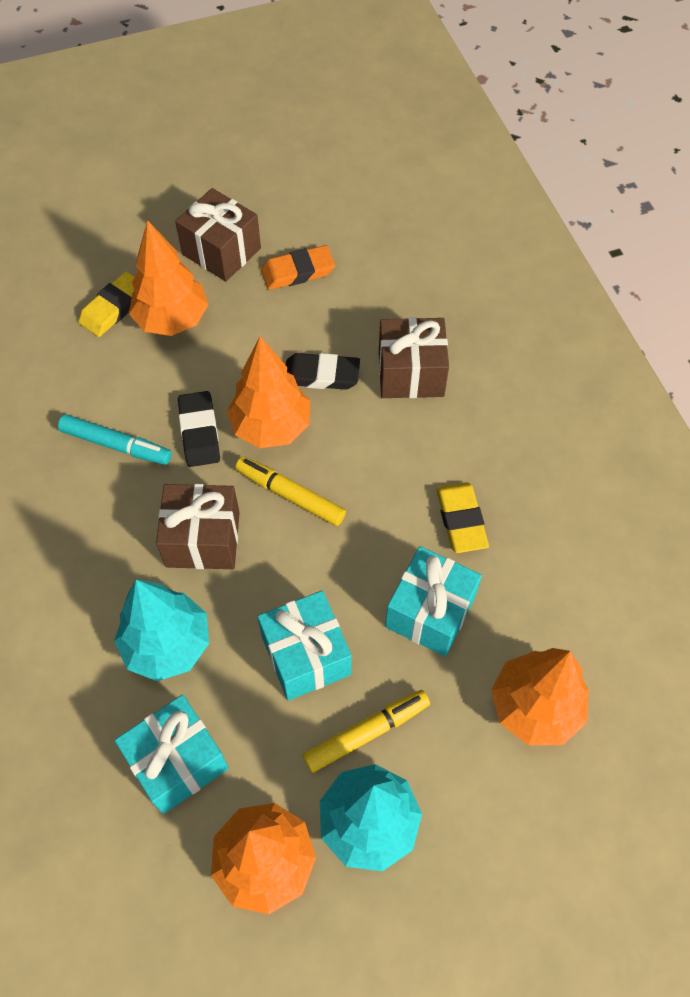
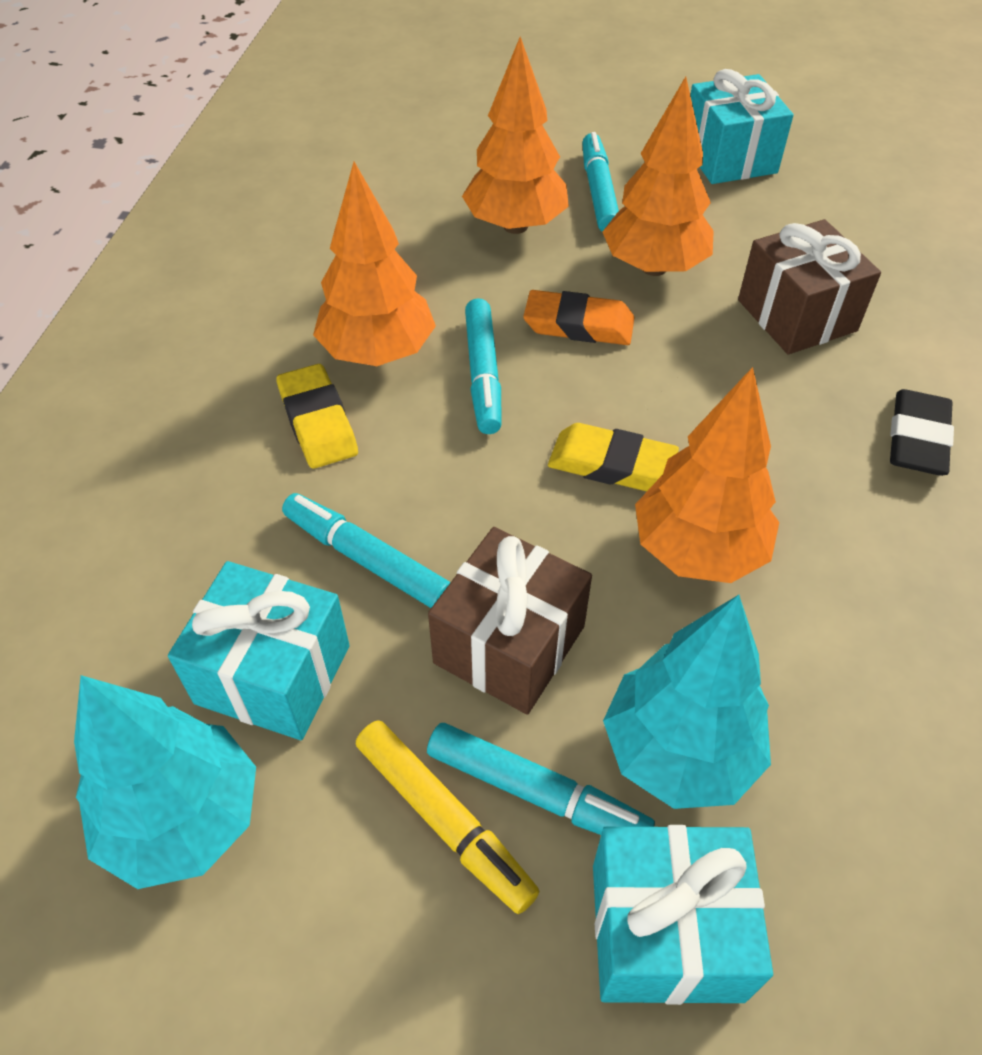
black eraser: [178,391,220,467] [286,353,360,390] = 2 -> [890,389,954,476] = 1
brown gift: [156,484,240,569] [175,188,261,281] [379,317,449,398] = 3 -> [428,527,592,715] [738,219,881,354] = 2
turquoise marker: [58,415,172,465] = 1 -> [282,493,451,608] [427,723,655,835] [465,298,501,434] [582,132,619,231] = 4
yellow marker: [235,456,346,526] [303,690,430,773] = 2 -> [356,721,540,914] = 1

